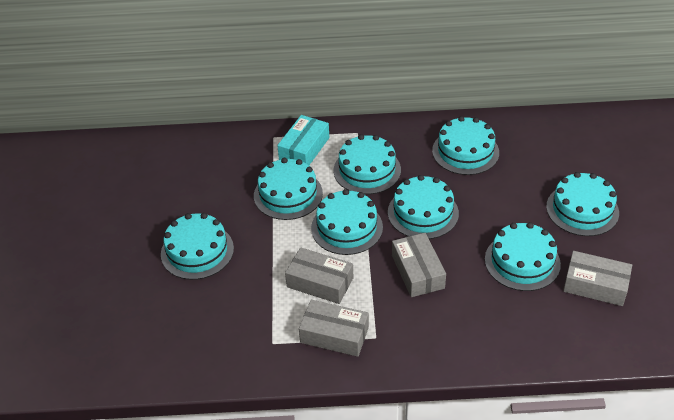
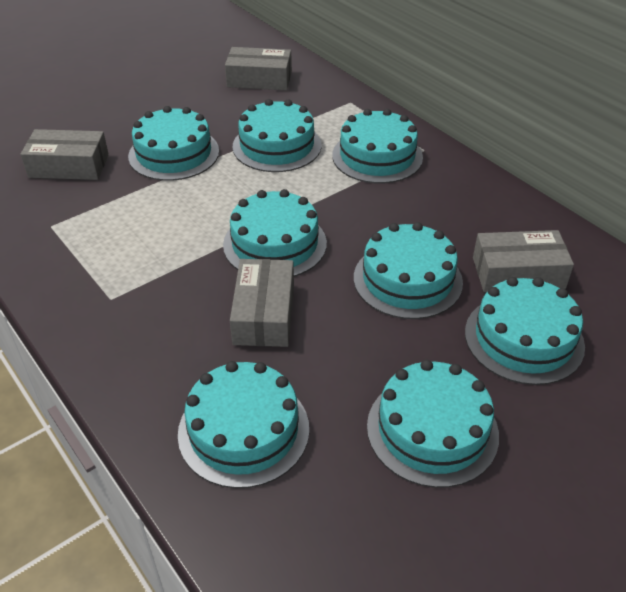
turquoise box: [277,115,329,165] = 1 -> none = 0

